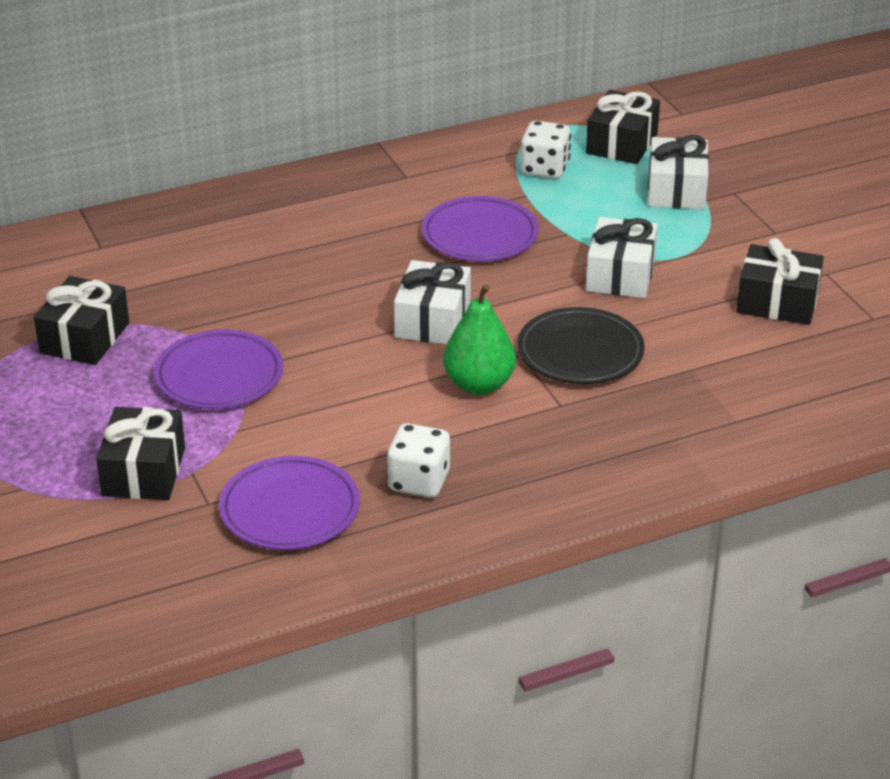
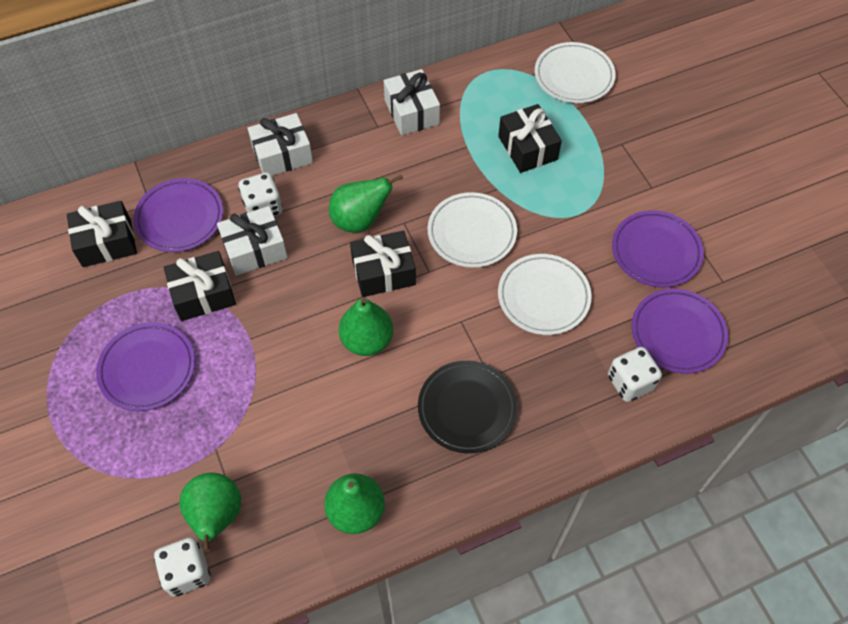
green pear: [443,284,516,395] = 1 -> [179,473,241,552] [324,473,385,534] [329,175,403,233] [339,298,393,356] = 4
purple plate: [154,330,283,409] [219,456,360,550] [422,196,539,261] = 3 -> [96,322,195,411] [134,178,223,252] [612,210,704,287] [632,289,728,374] = 4
white dice: [387,423,450,498] [521,121,571,179] = 2 -> [154,537,210,596] [238,172,283,216] [608,347,662,402] = 3
white plate: none = 0 -> [427,192,517,268] [498,254,592,335] [535,42,616,103] = 3

